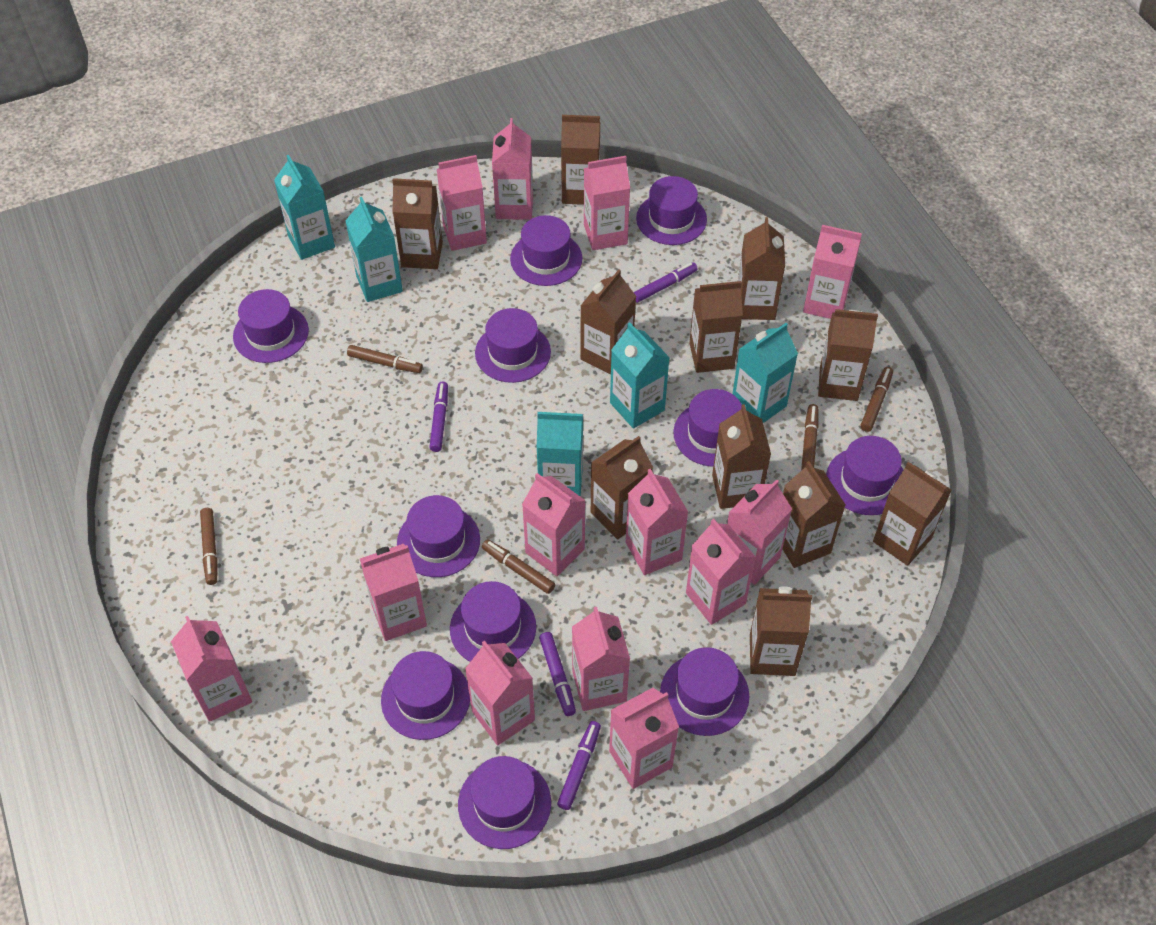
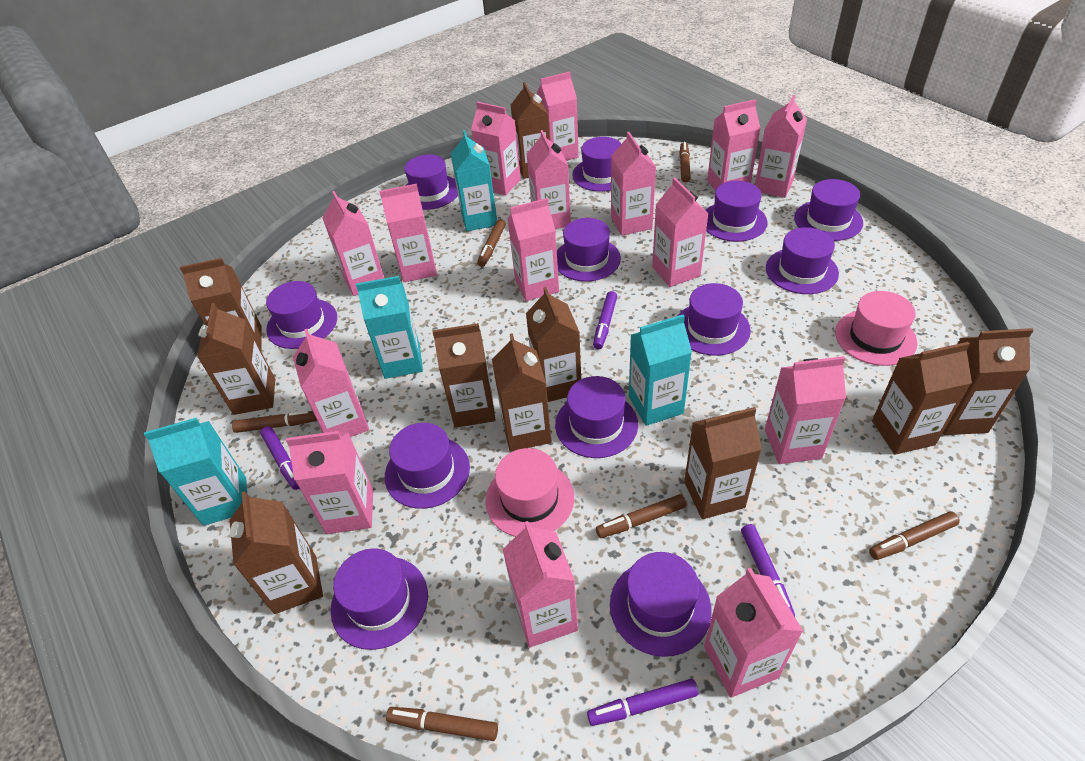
brown carton: [392,178,443,269] [561,115,600,205] [581,269,636,375] [591,436,653,540] [689,281,743,373] [712,404,771,509] [738,217,785,320] [750,586,812,676] [783,461,845,568] [818,309,878,401] [873,462,952,566] = 11 -> [180,258,262,350] [197,303,275,415] [230,491,323,614] [432,323,496,428] [492,333,552,452] [511,82,550,179] [526,287,581,402] [684,407,762,519] [872,342,972,455] [943,328,1034,435] = 10
brown marker: [200,508,218,585] [347,345,423,373] [482,539,555,594] [801,404,818,471] [860,367,893,432] = 5 -> [232,410,317,433] [386,707,498,741] [477,219,506,267] [596,494,686,538] [679,142,691,183] [869,512,960,560] = 6
pink carton: [171,616,252,722] [360,544,427,641] [437,155,487,251] [465,641,535,745] [492,118,533,220] [522,473,586,577] [572,607,630,711] [584,156,630,250] [609,688,679,789] [626,469,688,575] [686,518,756,625] [727,479,792,585] [803,225,862,319] = 13 -> [286,431,373,534] [293,329,369,437] [322,191,384,296] [379,184,437,282] [471,102,521,195] [502,521,578,648] [507,198,559,301] [527,130,571,229] [537,72,579,161] [611,132,656,236] [652,177,709,287] [704,568,803,698] [707,99,761,191] [755,95,807,198] [765,356,846,464] = 15
pink hat: none = 0 -> [485,448,574,537] [835,291,918,366] = 2
purple hat: [233,289,309,363] [381,651,470,740] [397,495,480,577] [450,581,536,662] [458,756,551,849] [475,308,551,383] [510,215,582,286] [636,176,707,245] [660,647,749,736] [673,389,742,467] [826,436,903,515] = 11 -> [266,281,337,349] [331,548,428,650] [385,423,470,509] [405,154,458,210] [555,376,638,458] [557,218,621,282] [572,137,621,192] [610,552,712,657] [678,283,751,356] [705,181,767,242] [766,227,839,294] [794,179,863,241] = 12
turquoise carton: [274,155,335,260] [345,197,403,302] [536,409,583,497] [610,322,670,429] [732,323,798,423] = 5 -> [144,418,247,526] [356,276,423,379] [451,130,497,231] [629,314,692,426] = 4

